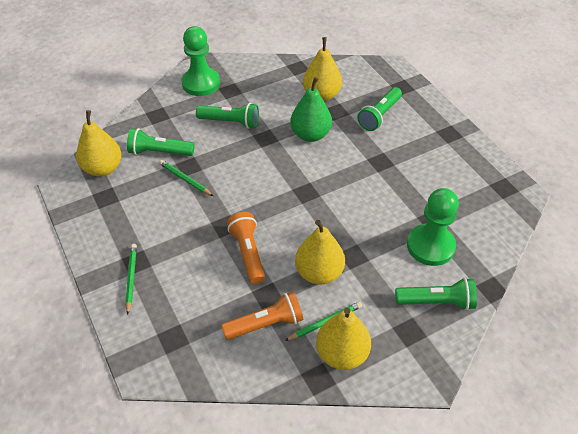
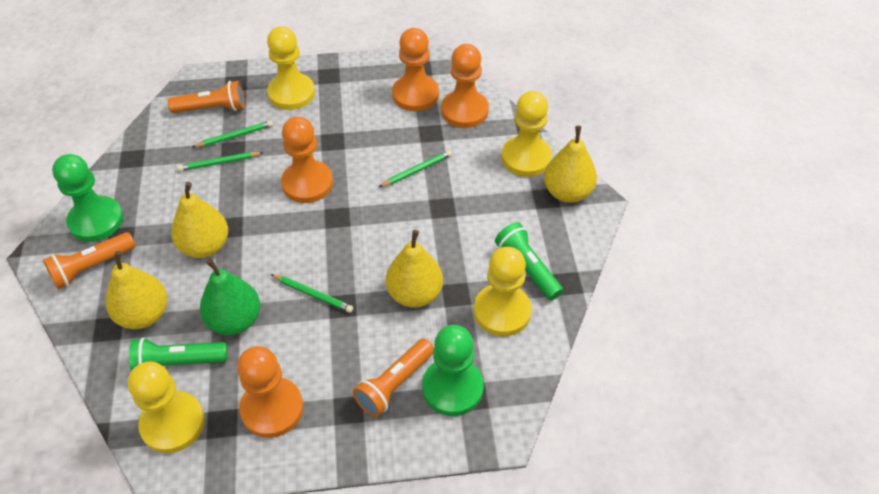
green flashlight: [127,128,194,156] [196,103,259,129] [357,87,402,131] [395,278,477,310] = 4 -> [129,338,228,371] [495,222,563,300] = 2
green pencil: [125,244,137,315] [159,160,213,196] [285,301,362,341] = 3 -> [178,152,264,171] [193,121,273,147] [270,274,353,313] [379,150,452,187] = 4
orange flashlight: [221,291,303,340] [227,212,265,284] = 2 -> [43,232,136,289] [168,81,245,113] [353,339,434,417] = 3
orange pawn: none = 0 -> [237,346,304,438] [281,116,333,203] [392,28,439,111] [441,44,489,128] = 4
yellow pawn: none = 0 -> [128,361,205,453] [267,26,315,110] [474,247,532,336] [501,91,552,177] = 4

